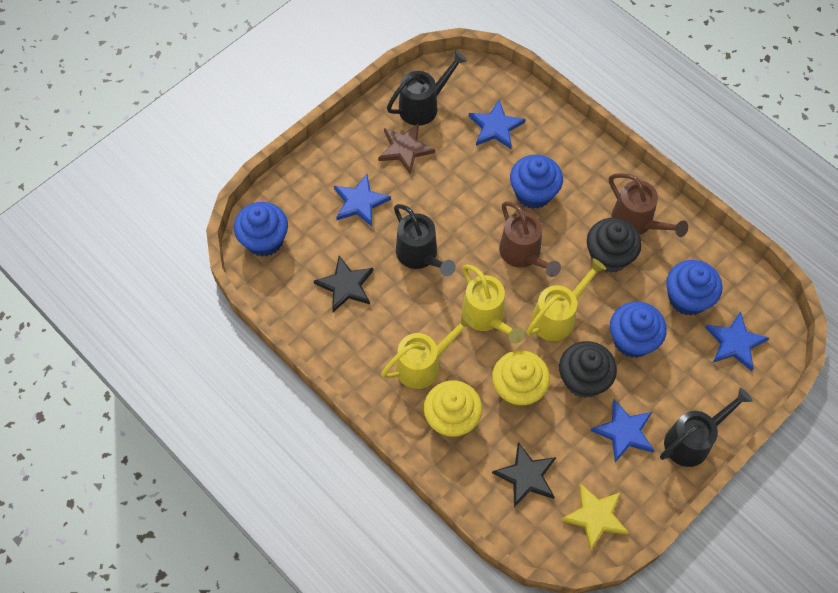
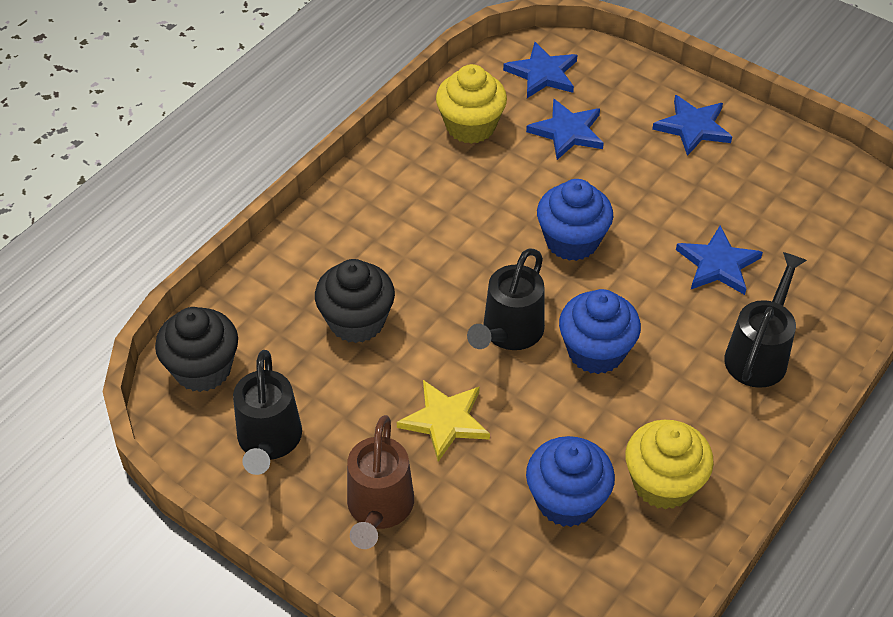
black star: [314,256,374,312] [492,442,556,507] = 2 -> none = 0
blue cupcake: [234,202,288,257] [510,155,563,209] [610,302,667,358] [666,260,722,315] = 4 -> [526,436,615,527] [537,179,613,261] [559,289,641,374] = 3
brown star: [378,123,435,174] = 1 -> none = 0
brown watering can: [499,201,561,277] [609,173,688,237] = 2 -> [347,415,414,549] = 1
yellow watering can: [381,313,475,389] [462,264,524,344] [527,258,606,341] = 3 -> none = 0

